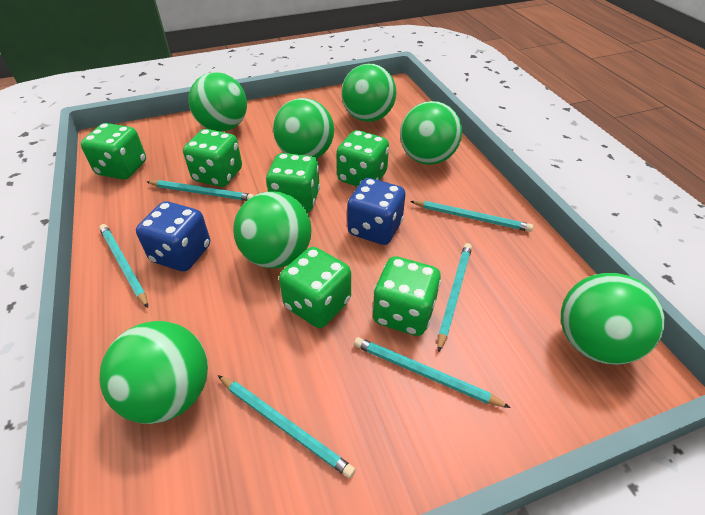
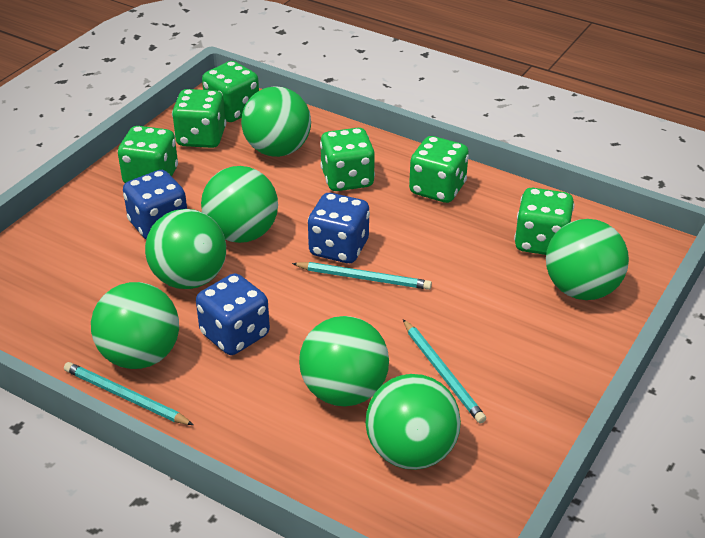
blue dice: [136,201,210,272] [347,178,406,245] = 2 -> [123,170,187,239] [196,273,270,355] [308,193,370,263] = 3
turquoise pencil: [99,224,148,308] [147,180,254,201] [218,375,356,479] [354,337,511,408] [410,201,533,232] [438,243,472,353] = 6 -> [64,362,194,425] [292,262,432,290] [403,319,486,424] = 3

